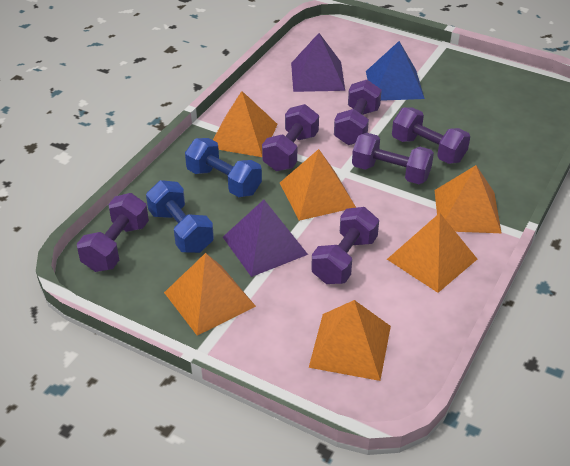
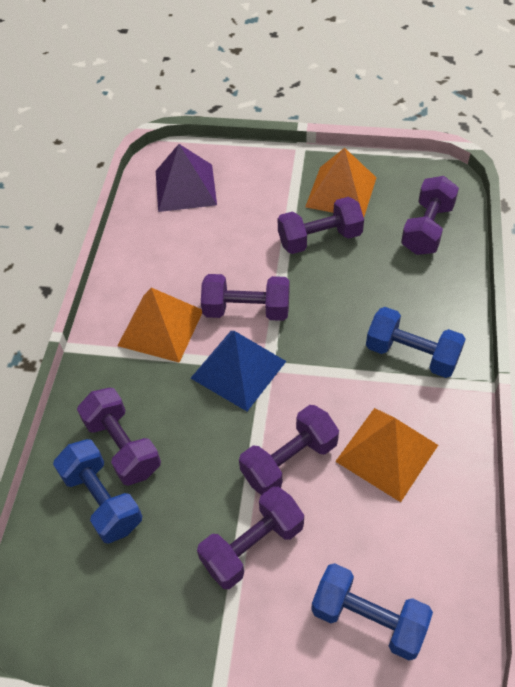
blue dumbbell: [146,180,214,253] [185,138,262,197] = 2 -> [53,439,142,544] [311,563,433,660] [366,307,466,378] = 3
orange pyramid: [164,253,256,336] [213,91,278,157] [280,149,356,221] [309,300,391,381] [387,213,477,293] [435,165,502,233] = 6 -> [117,288,202,363] [305,148,377,217] [335,408,438,502] = 3
purple pyramid: [223,200,308,277] [291,33,345,92] = 2 -> [156,144,217,212] = 1

